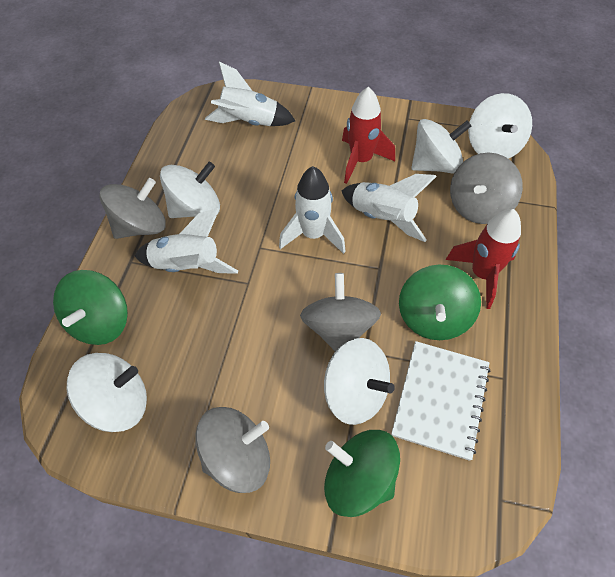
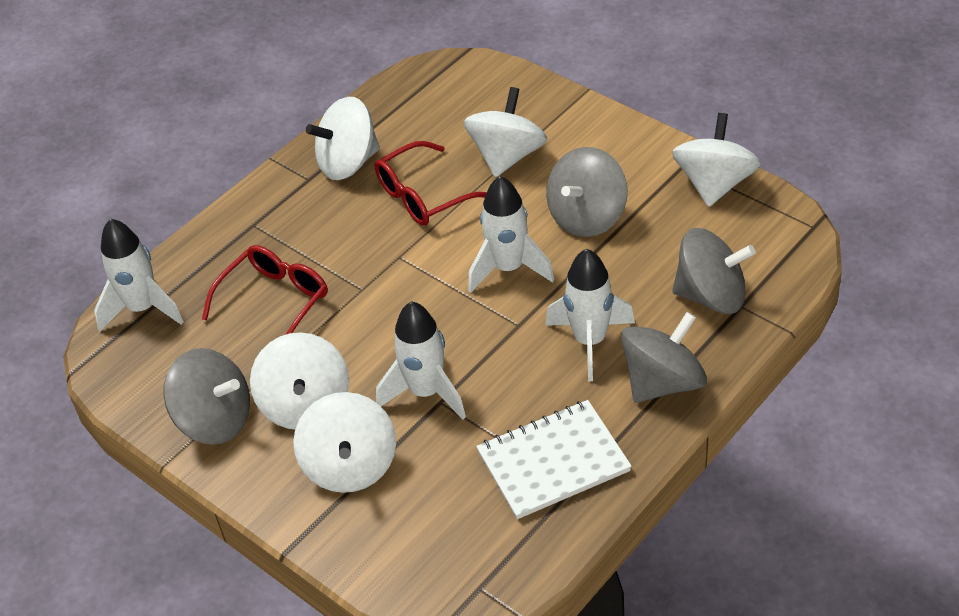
green spinning top: [53,270,128,345] [324,430,400,517] [399,265,481,340] = 3 -> none = 0
red glasses: none = 0 -> [202,245,328,335] [375,141,487,226] = 2
red rocket: [342,87,395,184] [446,209,521,309] = 2 -> none = 0

